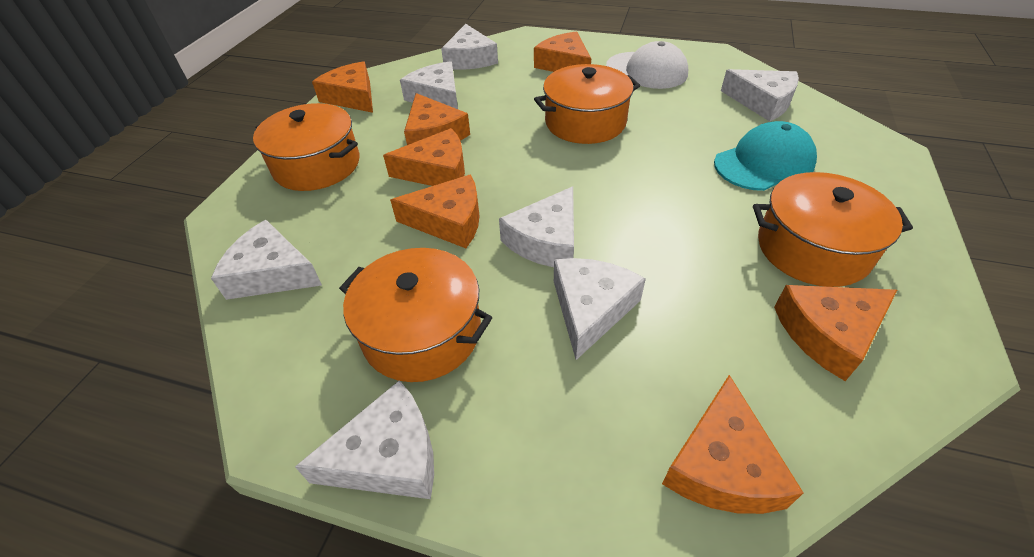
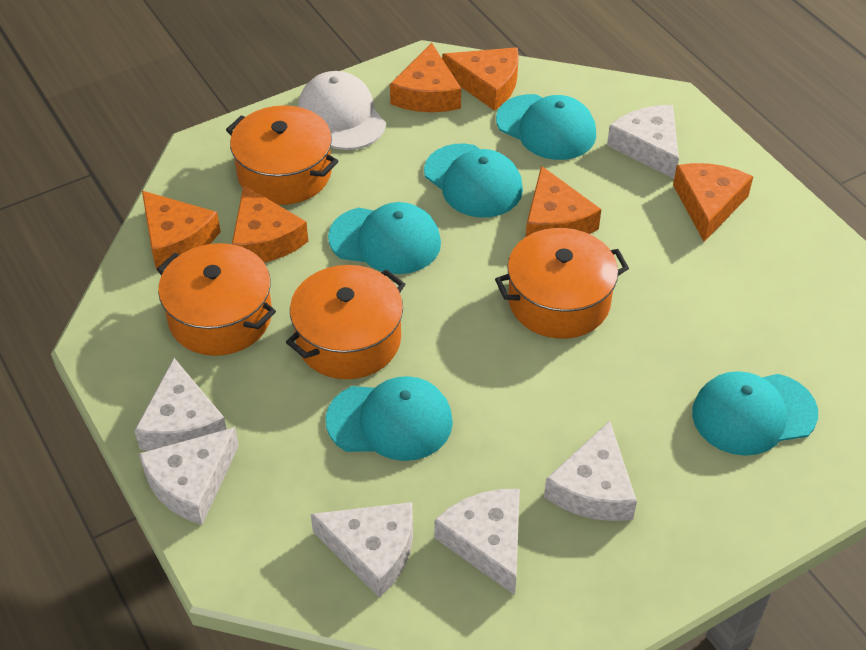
orange cheese: [312,61,373,113] [383,128,465,186] [390,175,480,248] [404,93,470,145] [534,31,591,72] [662,375,803,514] [774,285,897,381] = 7 -> [142,191,221,270] [232,185,308,262] [390,43,461,112] [442,47,519,111] [526,166,601,236] [673,163,753,242] = 6
turquoise cap: [714,121,817,191] = 1 -> [326,376,453,461] [328,202,441,274] [424,144,523,218] [496,94,596,160] [692,371,818,456] = 5
white cheese: [211,220,322,300] [295,380,434,499] [400,61,458,109] [441,24,498,70] [499,186,574,267] [554,258,646,360] [721,69,799,121] = 7 -> [134,358,226,451] [139,427,239,525] [311,502,413,598] [434,489,520,595] [544,421,637,521] [607,105,679,179] = 6

